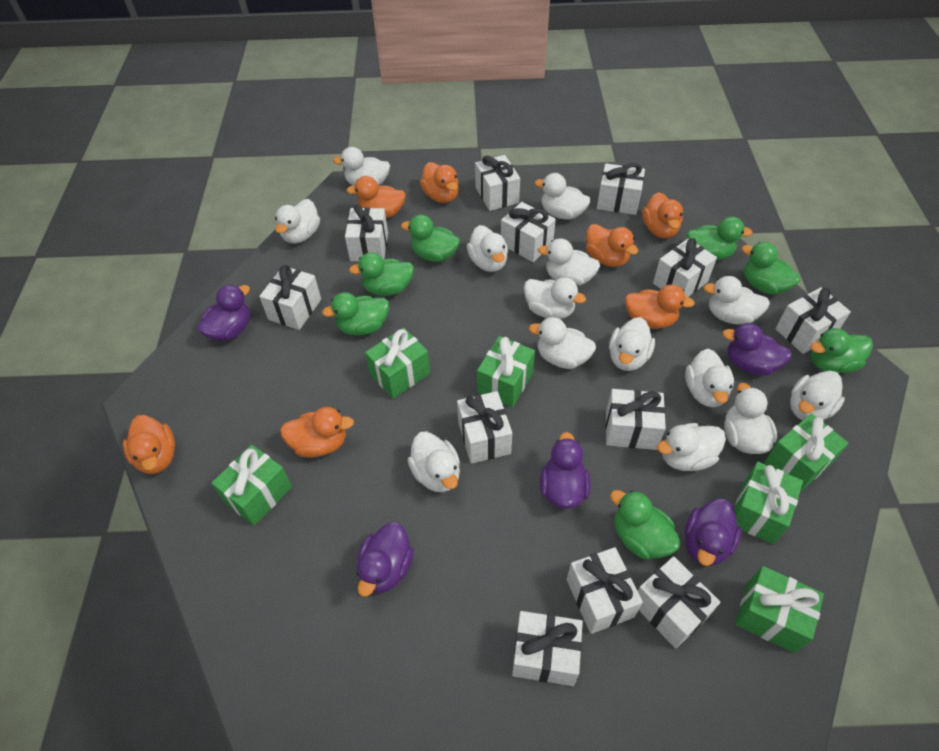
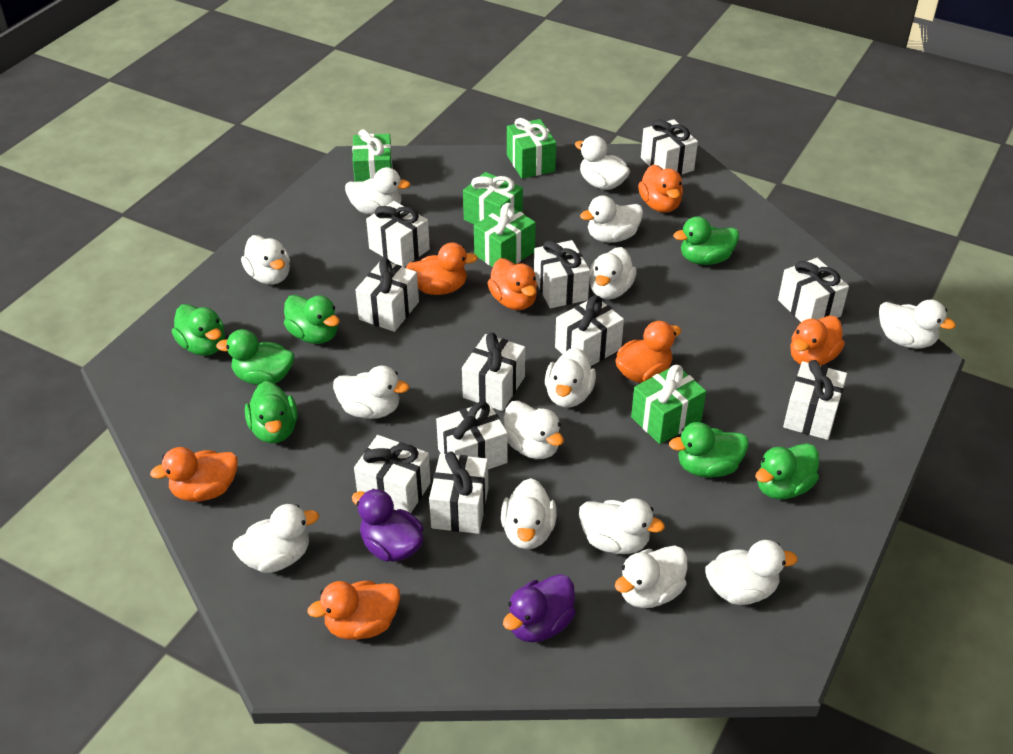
green gift: [211,445,292,526] [365,328,430,399] [477,336,535,408] [734,462,803,544] [735,566,824,653] [765,414,849,492] = 6 -> [352,129,393,182] [463,172,523,225] [474,203,536,267] [507,118,556,179] [631,365,706,444] = 5
purple duck: [197,285,250,341] [357,522,414,597] [540,432,590,509] [684,499,742,566] [722,323,792,375] = 5 -> [352,489,424,562] [503,574,576,642] = 2
white gift: [259,265,321,330] [345,204,388,261] [457,391,512,464] [475,155,520,211] [501,202,556,262] [512,611,583,686] [567,547,643,634] [597,163,645,215] [606,389,666,450] [638,556,721,649] [653,238,717,297] [775,287,851,354] = 12 -> [354,435,431,513] [356,258,419,332] [366,201,430,267] [429,452,488,534] [436,402,508,469] [462,333,525,411] [534,240,590,308] [555,296,624,366] [641,119,698,175] [778,258,849,322] [783,360,847,440] = 11

